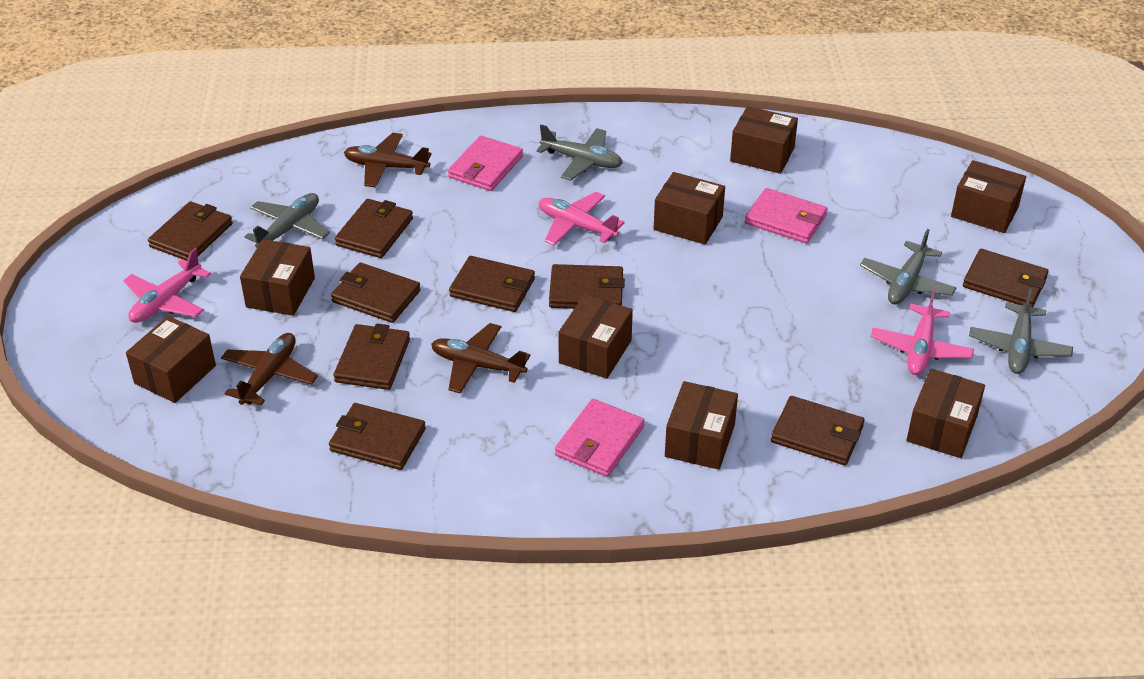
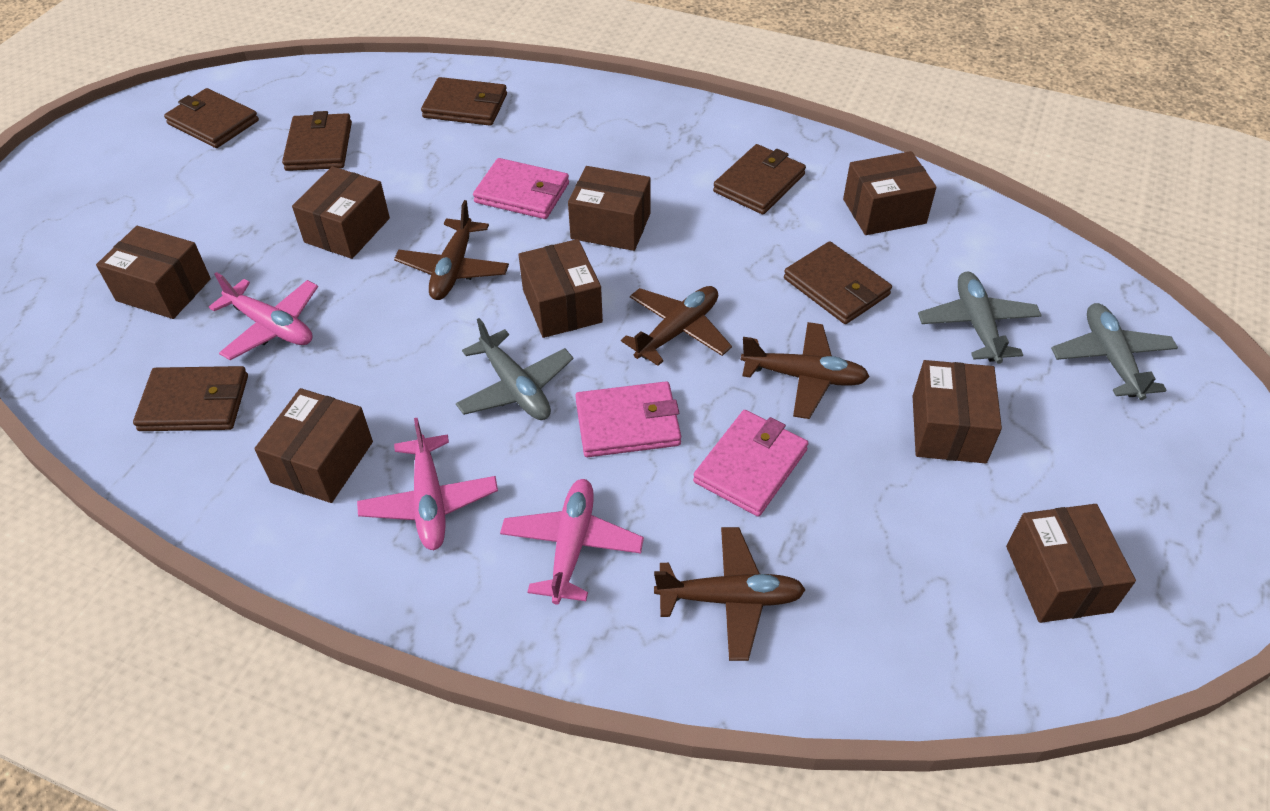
brown plane: [221,333,318,405] [344,133,431,188] [431,323,530,394] = 3 -> [394,200,509,300] [621,286,732,366] [654,527,806,661] [741,322,870,419] = 4
brown wallet: [148,201,233,261] [329,403,426,470] [331,263,421,323] [334,324,410,390] [335,199,413,258] [449,256,535,312] [549,264,625,309] [771,396,865,465] [963,249,1049,307] = 9 -> [133,366,248,431] [164,88,259,148] [282,111,352,171] [421,77,507,126] [713,144,806,214] [784,241,892,324] = 6
grey plane: [245,193,330,248] [536,125,623,181] [860,229,957,305] [969,288,1073,374] = 4 -> [456,318,573,420] [918,272,1042,364] [1051,303,1178,400] = 3

